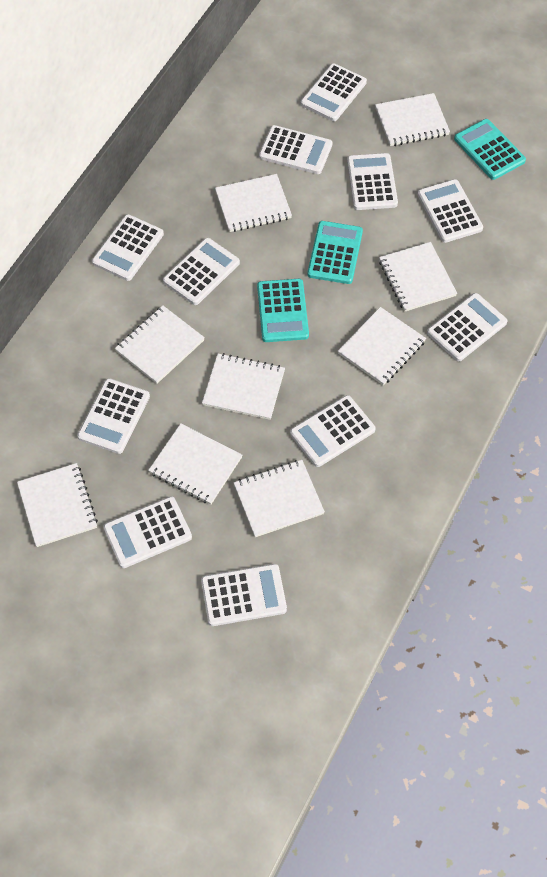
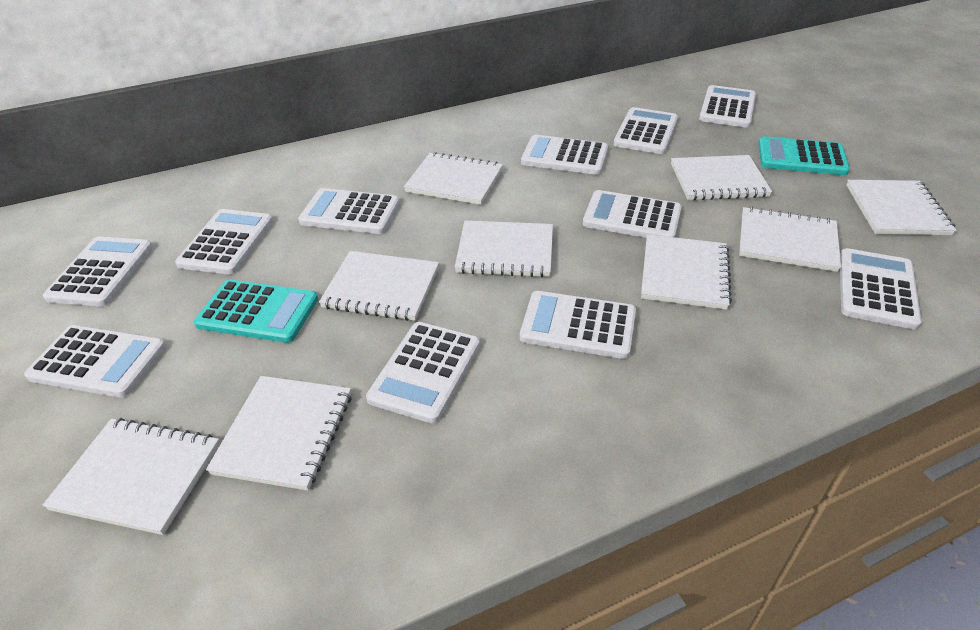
turquoise calculator: [257,279,309,342] [308,221,363,284] [454,119,526,180] = 3 -> [194,279,318,343] [758,136,850,175] = 2

